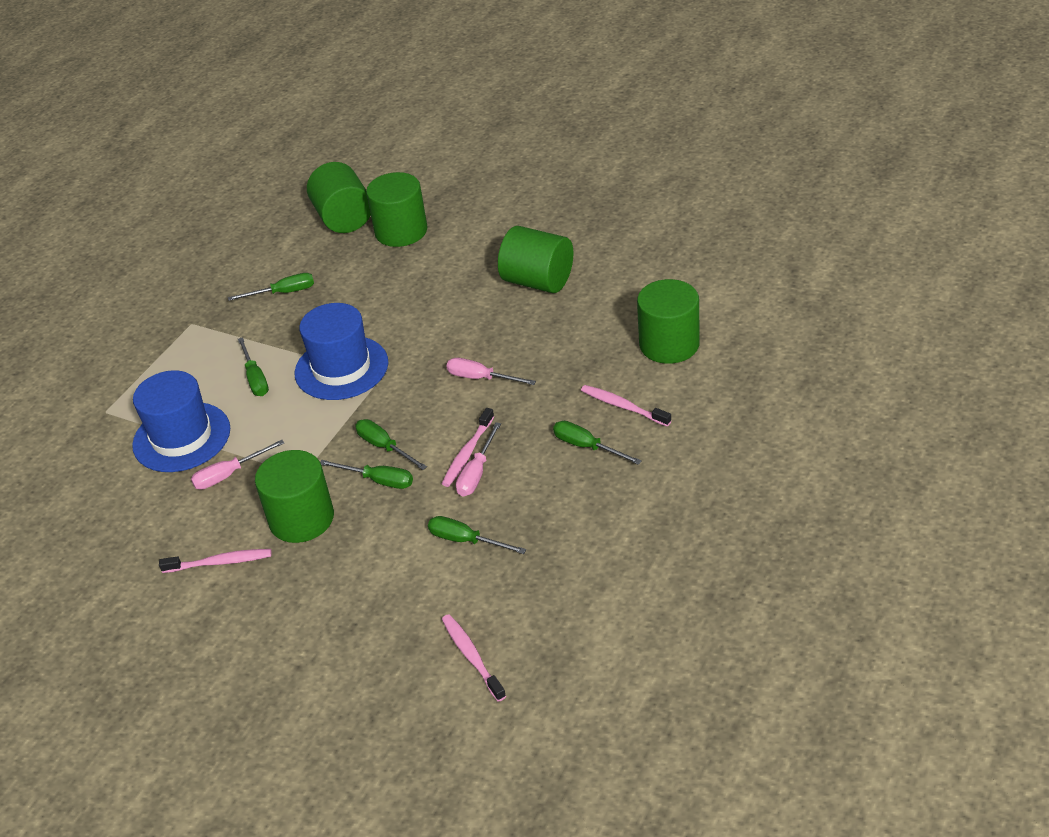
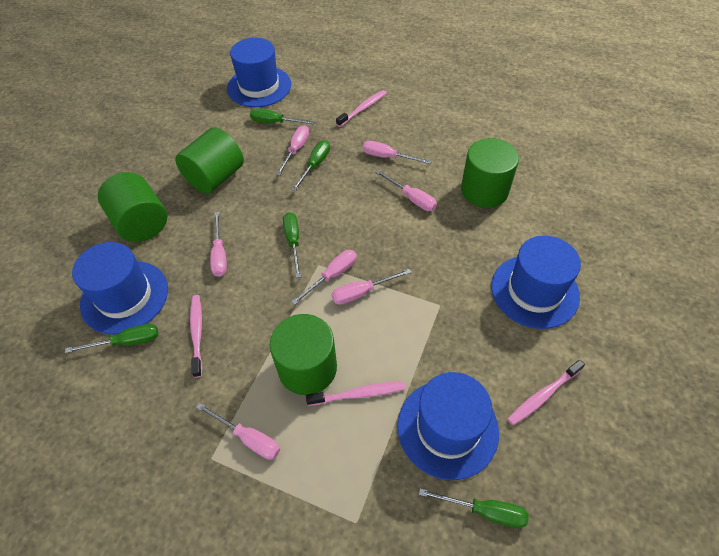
blue hat: [132,370,230,472] [295,303,388,400] = 2 -> [72,242,168,335] [227,38,291,107] [397,372,499,480] [491,236,581,329] = 4
green cylinder: [255,450,334,543] [307,162,371,233] [366,172,427,247] [498,226,573,293] [637,279,700,364] = 5 -> [98,172,167,242] [175,127,244,194] [270,314,337,395] [461,138,519,208] = 4
green screwdriver: [228,273,314,301] [238,337,269,396] [320,460,413,489] [355,419,427,470] [428,516,526,554] [553,421,642,465] = 6 -> [65,324,159,353] [250,109,315,125] [283,212,301,278] [292,140,330,191] [419,488,529,528] = 5
pink screwdriver: [191,440,284,490] [447,358,536,385] [456,422,501,496] = 3 -> [196,403,280,460] [210,212,227,277] [276,125,309,176] [292,250,357,305] [332,269,412,305] [363,141,432,164] [375,170,437,211] = 7

